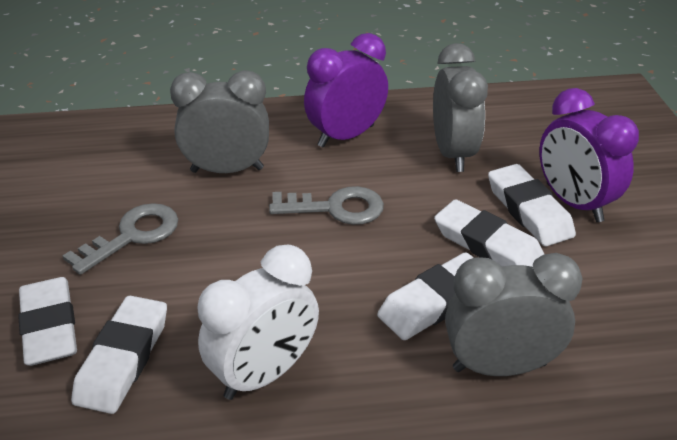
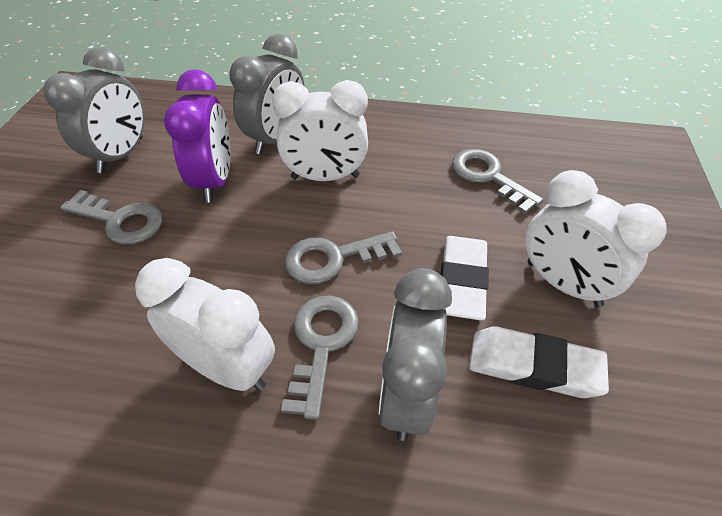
grey key: [63,203,178,275] [269,186,384,225] = 2 -> [60,190,163,245] [281,296,359,420] [285,231,402,284] [452,149,544,214] = 4
purple clock: [304,33,388,148] [539,88,639,222] = 2 -> [164,69,231,202] = 1
white clock: [197,245,319,400] = 1 -> [135,258,275,391] [272,80,368,181] [526,170,666,307] = 3
white eraser: [18,277,77,366] [71,296,167,414] [377,252,474,340] [434,199,545,267] [488,164,576,246] = 5 -> [441,236,489,320] [469,326,609,398] = 2

